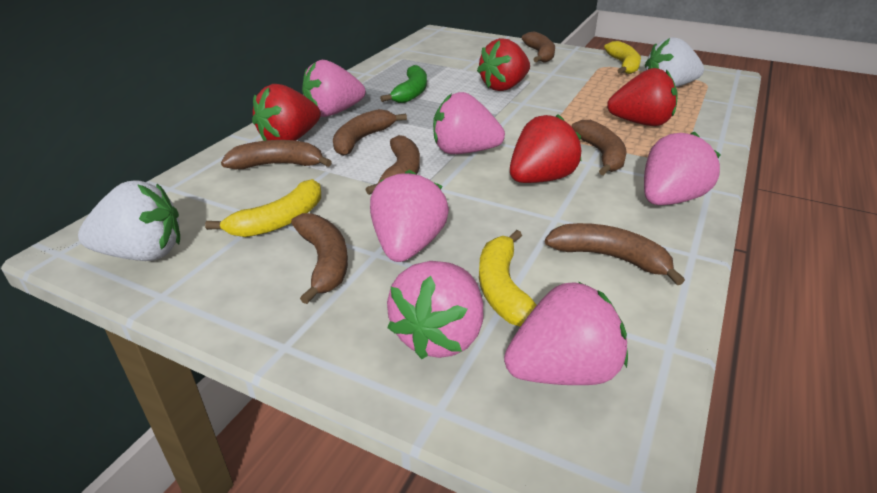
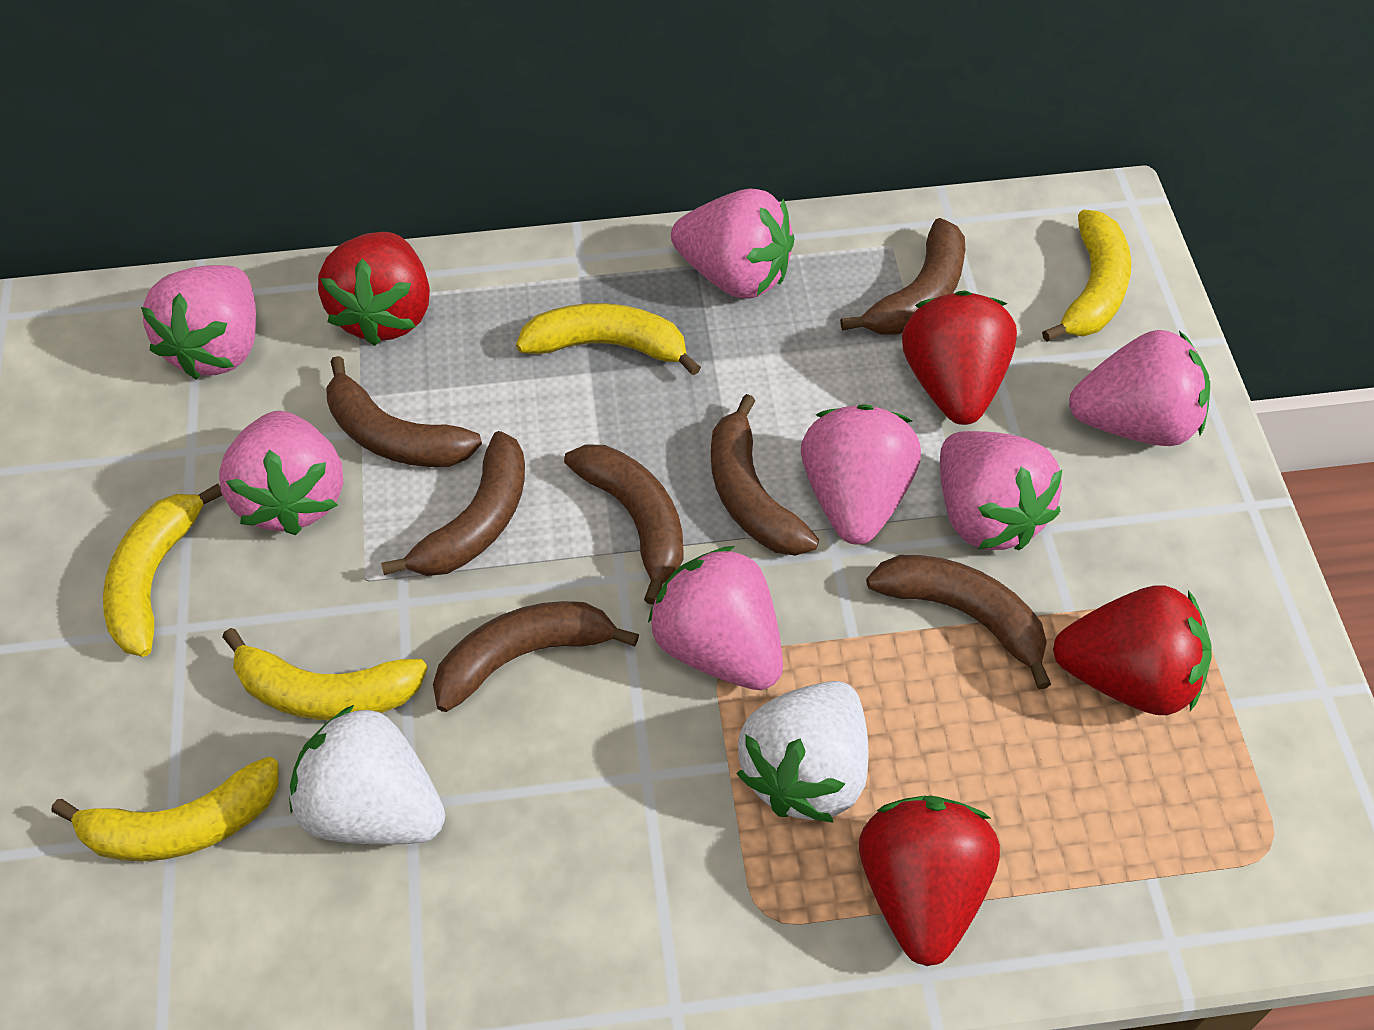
green banana: [380,65,427,103] = 1 -> none = 0
pink strawberry: [302,60,365,117] [370,170,449,262] [387,261,483,359] [433,92,505,154] [504,281,628,385] [644,132,721,205] = 6 -> [141,265,256,380] [219,411,343,535] [648,546,783,690] [671,188,794,299] [801,405,921,545] [940,431,1062,550] [1069,330,1210,446] = 7
yellow banana: [205,179,321,237] [479,230,537,327] [604,41,641,74] = 3 -> [51,756,279,861] [103,483,222,657] [222,628,428,720] [516,303,701,376] [1042,210,1131,342] = 5

